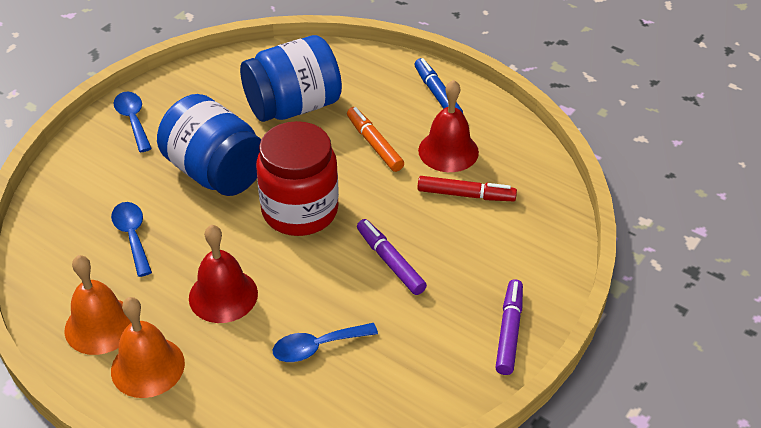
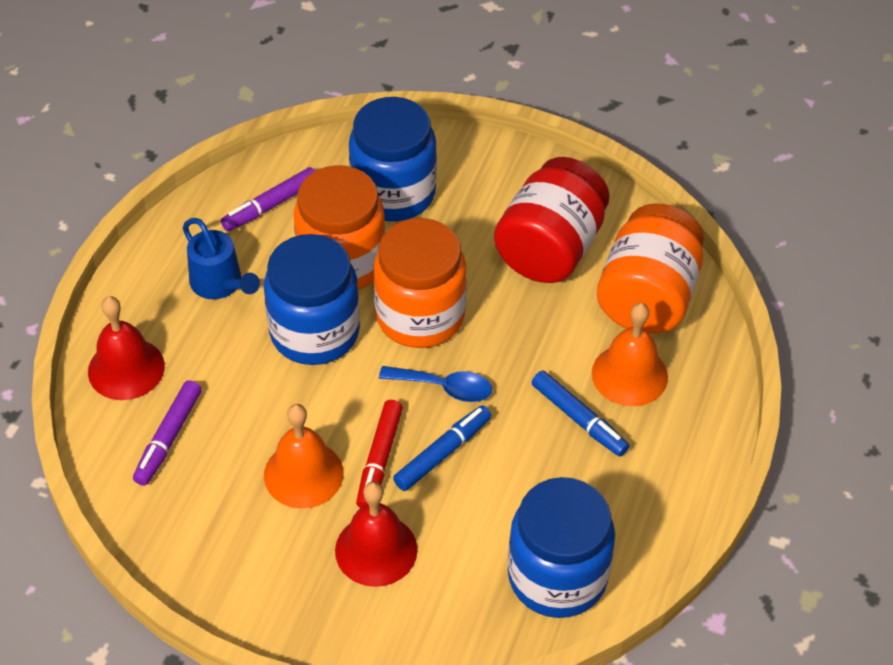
blue jar: [157,94,261,196] [240,35,342,122] = 2 -> [264,234,360,365] [349,97,437,221] [508,477,615,618] = 3
blue marker: [414,58,463,113] = 1 -> [393,405,491,491] [531,370,629,456] = 2
blue spoon: [111,202,152,277] [114,91,152,152] [273,323,378,362] = 3 -> [379,366,492,402] = 1
blue watering can: none = 0 -> [183,218,260,299] = 1
orange jar: none = 0 -> [294,165,386,290] [373,218,467,348] [597,203,704,334] = 3
orange marker: [347,107,404,172] = 1 -> none = 0

